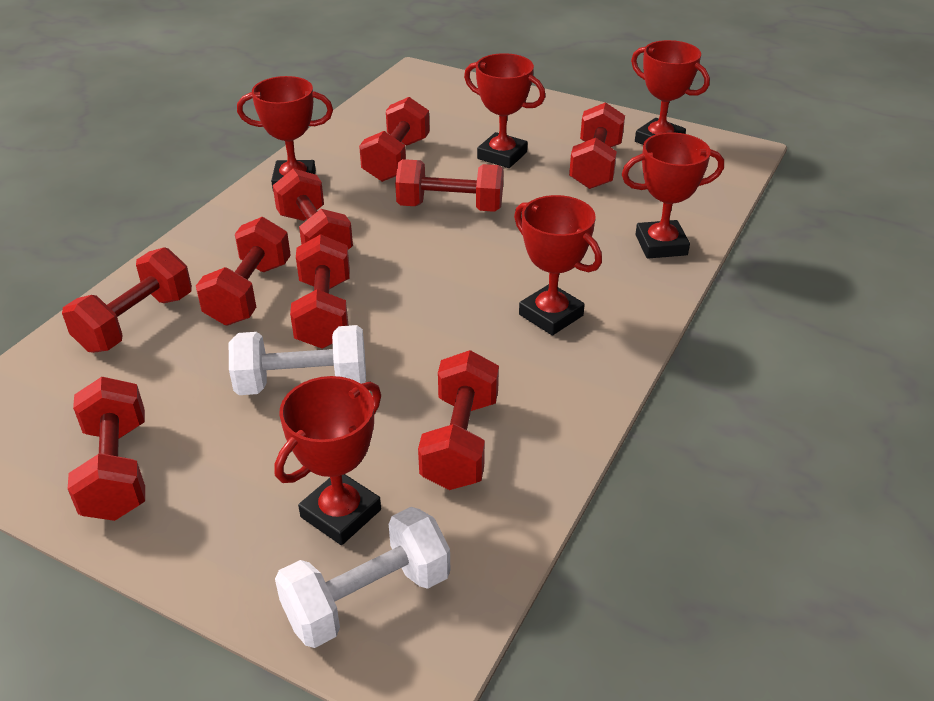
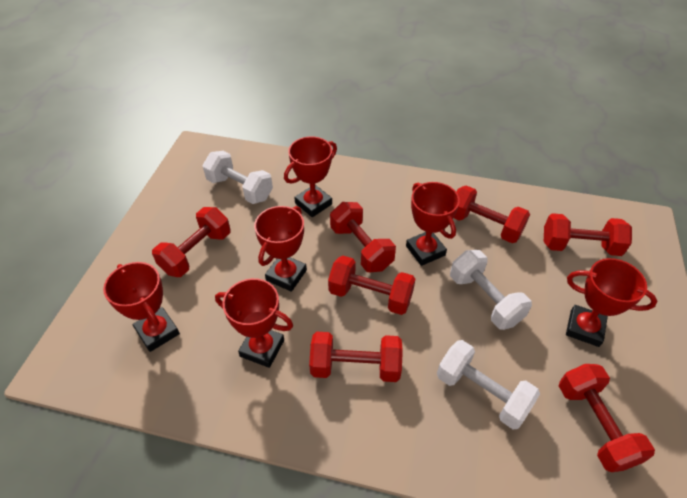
red dumbbell: [62,247,192,353] [68,377,145,521] [196,217,291,325] [273,168,353,250] [290,234,350,349] [359,97,430,182] [395,159,504,212] [418,350,499,490] [569,102,625,189] = 9 -> [152,207,230,277] [309,332,403,382] [328,255,415,315] [330,202,396,272] [454,185,530,243] [544,213,632,256] [559,364,655,472] = 7
white dumbbell: [229,325,366,395] [275,507,450,648] = 2 -> [202,151,273,204] [437,340,540,429] [450,250,532,330] = 3

